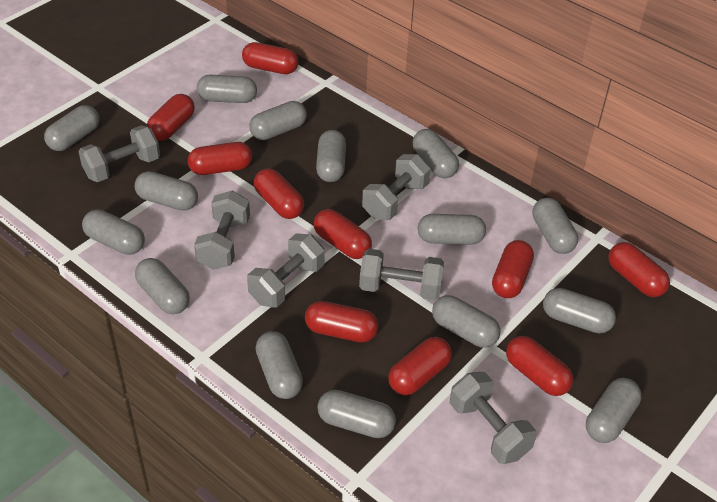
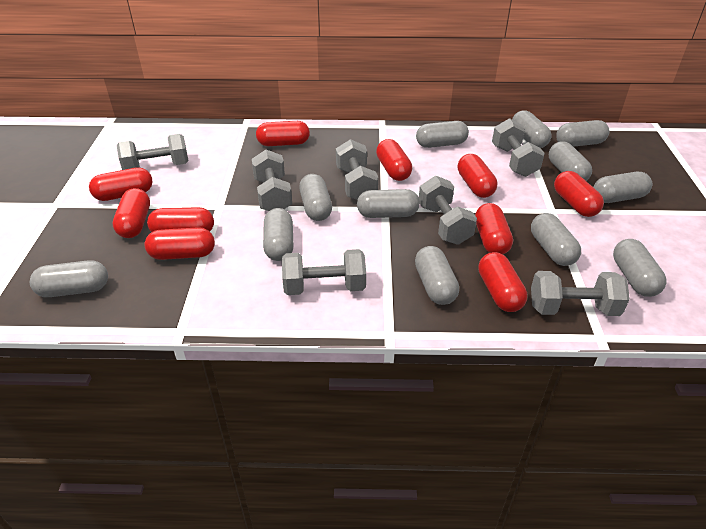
grey capsule: [44,105,99,151] [82,210,145,255] [135,171,198,211] [135,258,190,314] [197,75,257,103] [249,101,307,140] [255,331,303,399] [316,130,346,182] [317,390,396,438] [413,129,459,178] [418,214,486,245] [432,295,500,348] [532,198,578,254] [543,288,616,333] [586,378,642,443] = 15 -> [30,260,108,297] [263,208,294,261] [299,174,332,221] [357,189,420,218] [415,246,459,305] [416,121,469,148] [512,111,552,148] [531,213,581,266] [549,142,592,181] [556,120,609,147] [593,172,652,203] [613,239,666,297] = 12
grey dumbbell: [79,125,160,182] [194,191,250,270] [247,233,325,308] [359,249,444,300] [362,154,430,220] [450,372,536,464] = 6 -> [117,134,189,170] [252,150,292,211] [282,249,366,295] [336,139,378,200] [419,176,477,245] [492,118,545,177] [531,271,630,316] = 7

